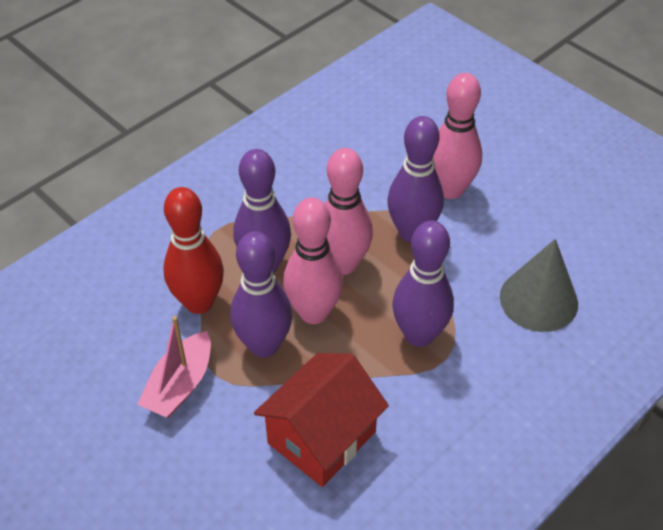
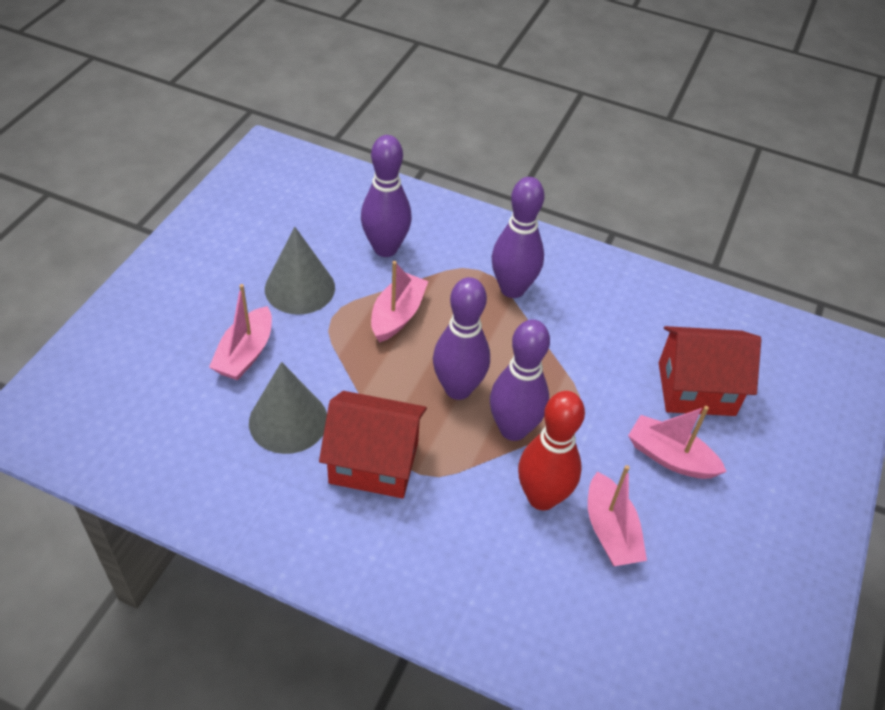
grey cone: [500,239,578,332] = 1 -> [249,362,327,454] [265,227,335,315] = 2
pink boat: [137,316,211,418] = 1 -> [209,284,272,381] [371,261,428,343] [588,465,647,566] [628,406,727,479] = 4
pink bowling pin: [283,197,343,324] [325,148,373,275] [433,73,482,199] = 3 -> none = 0
red house: [254,353,389,487] = 1 -> [319,391,427,498] [659,326,761,416] = 2

